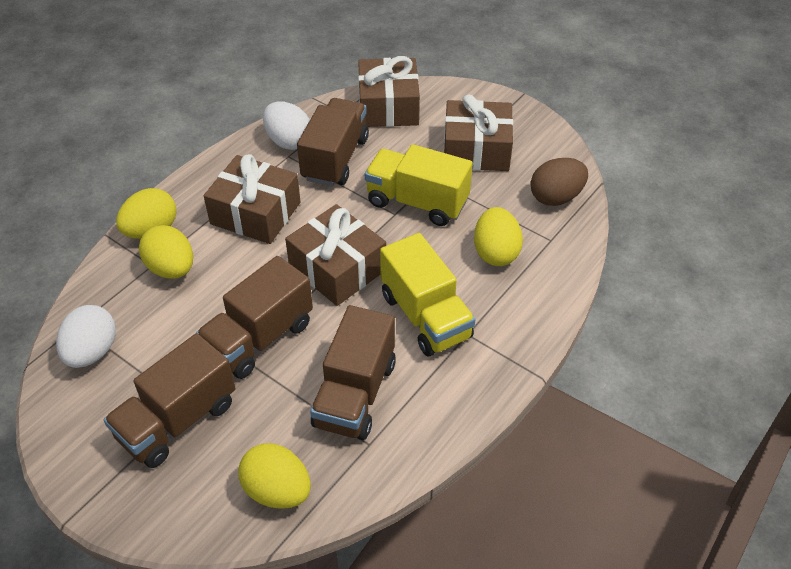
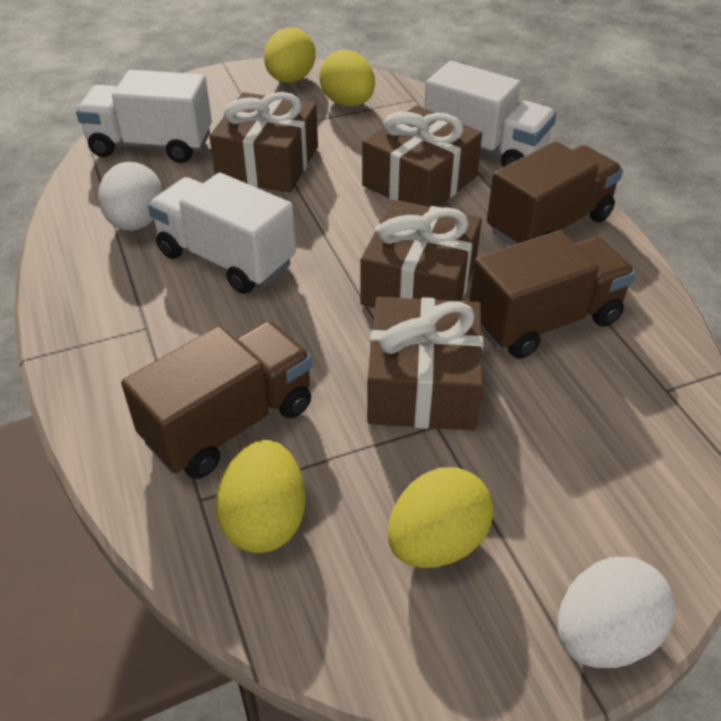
brown egg: [531,158,588,206] = 1 -> none = 0
brown truck: [104,333,235,468] [196,256,313,379] [297,98,369,186] [310,305,396,440] = 4 -> [121,321,312,479] [469,230,636,359] [487,141,623,246] = 3
white truck: none = 0 -> [76,70,212,163] [148,172,296,294] [424,61,556,167] = 3
yellow truck: [365,144,473,226] [380,233,476,357] = 2 -> none = 0

